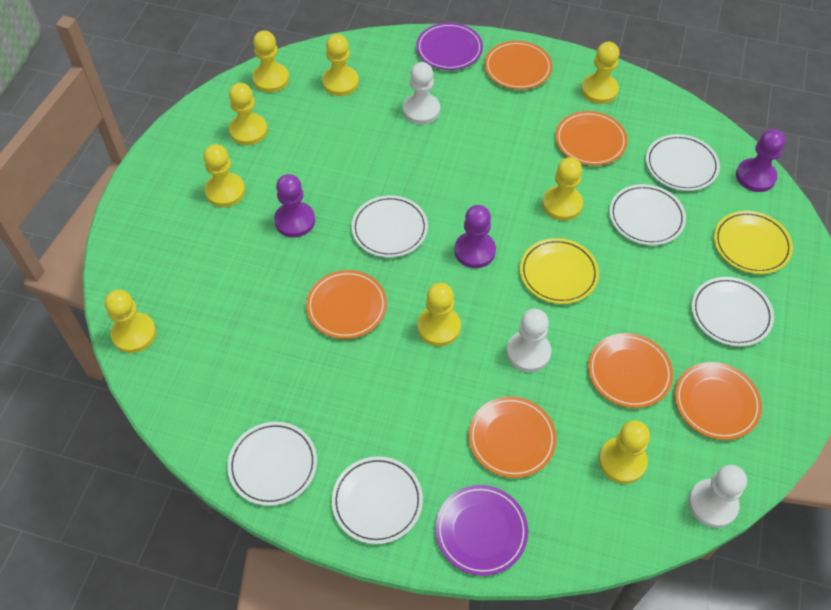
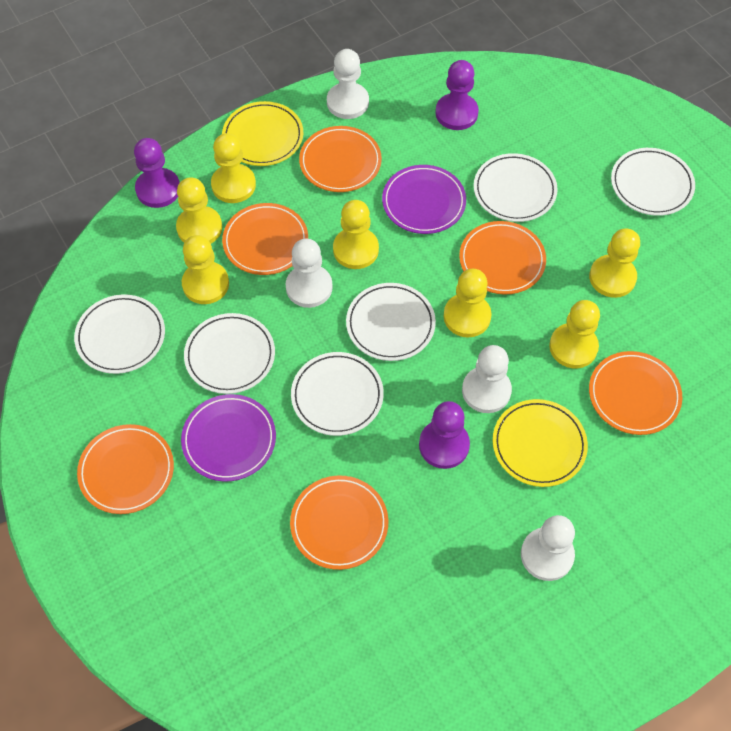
white pawn: [403,62,440,124] [506,309,551,372] [688,465,747,528] = 3 -> [285,239,333,308] [327,49,369,119] [462,345,512,413] [521,515,575,581] = 4
yellow pawn: [105,290,156,353] [204,144,245,207] [229,83,268,145] [252,30,289,93] [322,34,359,96] [417,283,461,346] [542,157,583,221] [581,42,619,104] [599,420,650,484] = 9 -> [176,177,222,243] [182,235,229,304] [211,133,256,203] [333,200,379,269] [444,269,492,337] [549,300,600,368] [589,228,640,298] = 7

